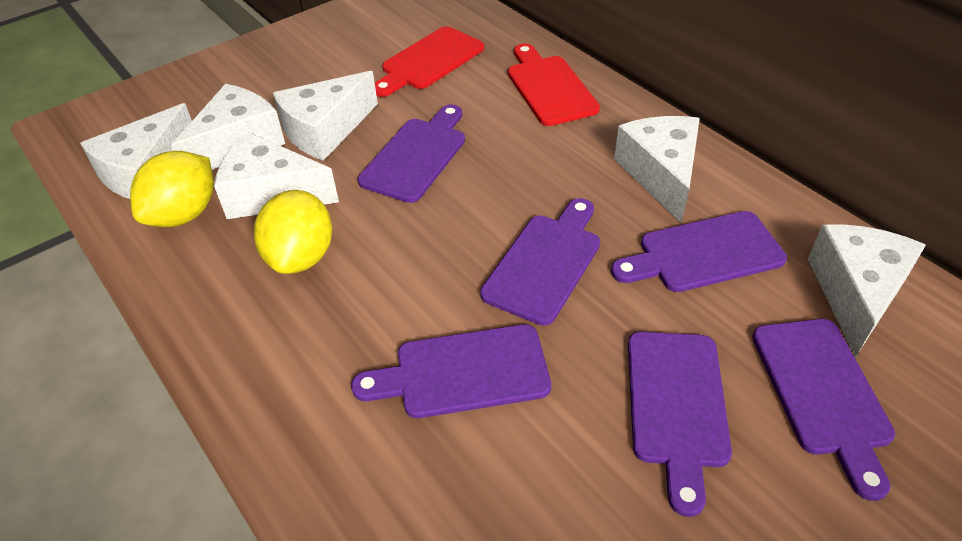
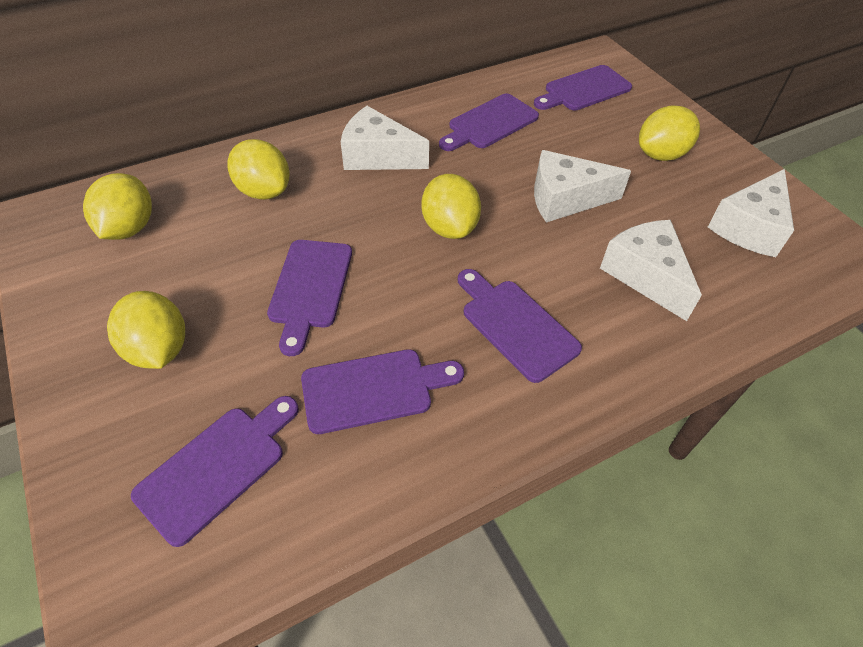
red cutting board: [375,26,484,97] [508,43,600,126] = 2 -> none = 0
white cheese: [80,103,192,199] [171,84,285,170] [214,132,339,219] [273,71,378,161] [614,116,700,223] [808,224,926,358] = 6 -> [341,106,429,170] [534,150,631,223] [600,220,702,321] [708,169,794,257] = 4
yellow lemon: [130,151,214,227] [254,190,332,274] = 2 -> [83,173,152,240] [107,291,185,369] [227,139,290,200] [422,174,481,239] [639,105,700,161] = 5

